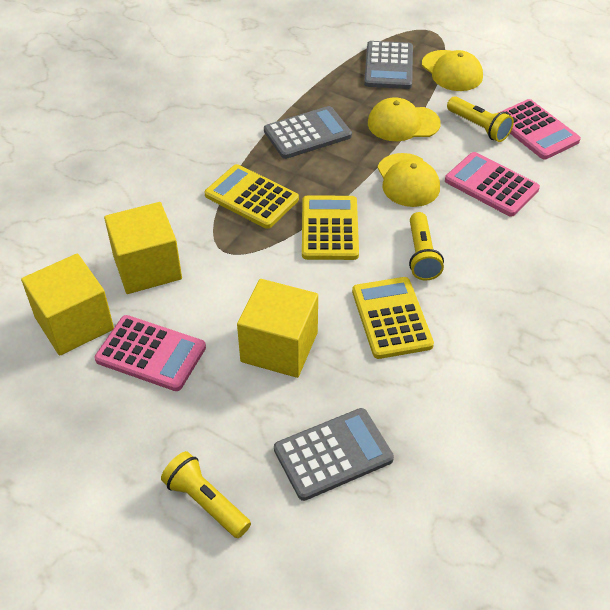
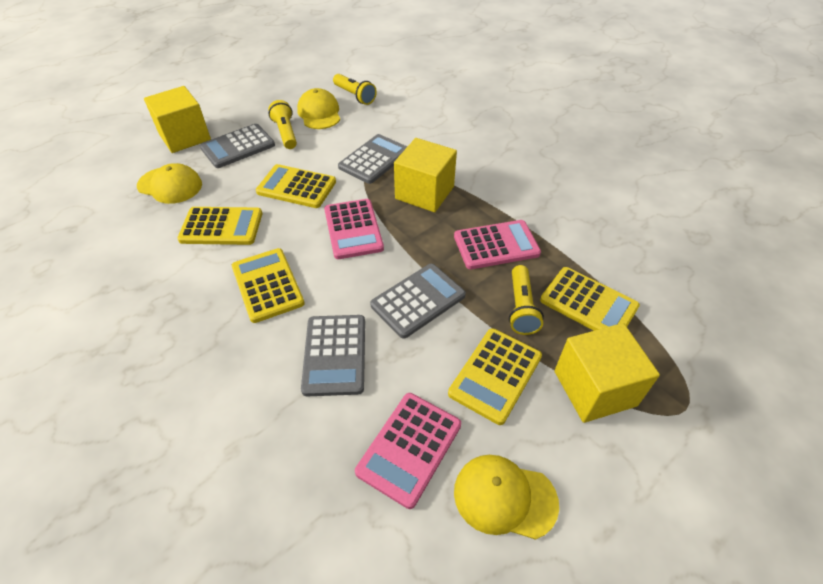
grey calculator: [264,106,352,159] [274,408,394,501] [364,41,413,89] = 3 -> [200,124,275,168] [301,315,365,396] [338,134,407,184] [370,264,466,339] = 4
yellow calculator: [204,164,299,229] [302,195,359,260] [352,277,434,359] = 3 -> [177,207,262,245] [232,248,305,323] [256,164,336,208] [448,328,542,425] [540,267,640,331] = 5

